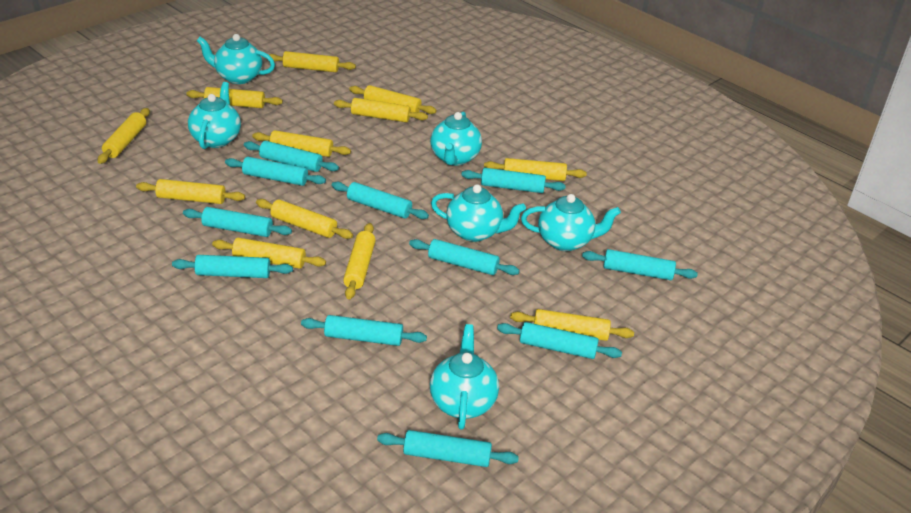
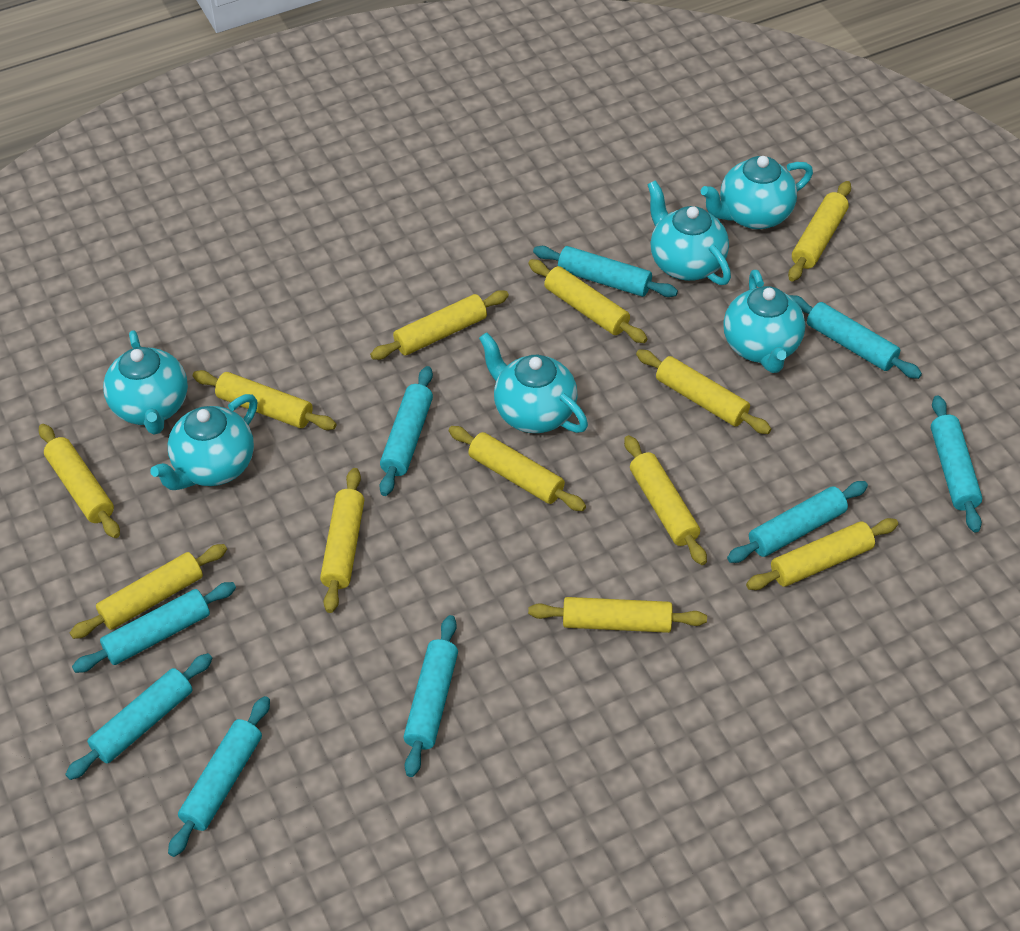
turquoise rolling pin: [172,255,293,278] [183,207,292,237] [225,157,326,186] [244,141,339,172] [301,315,427,346] [331,181,429,219] [377,430,519,467] [409,239,520,275] [461,168,566,193] [497,322,622,359] [582,249,698,280] = 11 -> [65,653,213,780] [72,582,236,673] [168,696,270,857] [379,366,433,496] [404,615,458,777] [533,246,678,297] [727,481,868,563] [789,295,922,379] [931,395,982,532] = 9

